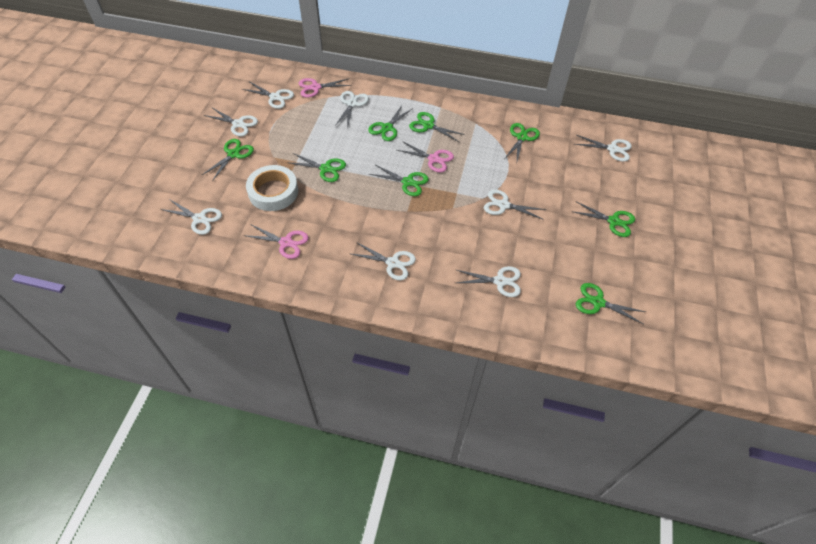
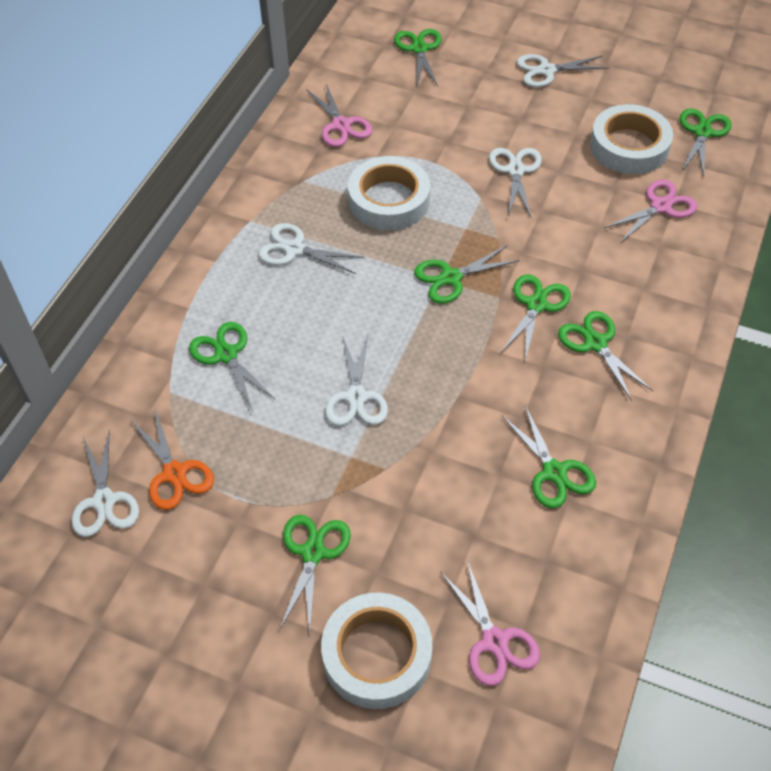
orange scissors: none = 0 -> [130,407,214,510] = 1
white scissors: [160,199,222,235] [204,108,258,136] [242,82,294,109] [335,91,369,128] [351,242,416,280] [457,266,521,297] [484,190,546,220] [575,135,632,162] = 8 -> [71,429,139,537] [258,223,364,274] [325,335,388,426] [489,148,542,218] [517,54,609,87] = 5
white tape: [246,165,298,211] = 1 -> [321,592,433,709] [348,156,430,230] [590,104,673,174] = 3

